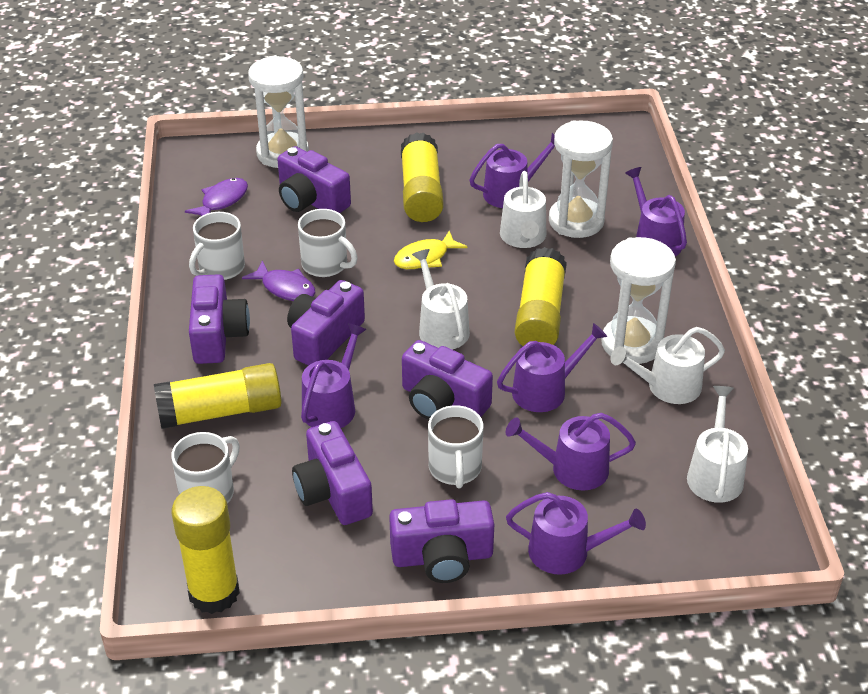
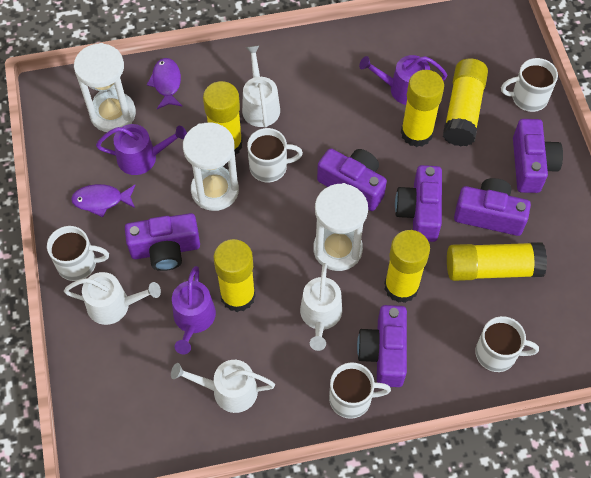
purple watering can: [301,323,367,428] [469,133,555,208] [497,323,607,412] [506,413,636,491] [506,492,646,575] [625,167,687,257] = 6 -> [96,124,187,175] [172,266,216,354] [359,55,447,105] = 3
white mug: [171,432,240,504] [189,212,245,280] [298,209,357,277] [428,405,483,488] = 4 -> [47,226,109,281] [247,128,303,182] [329,362,391,419] [475,316,539,372] [501,58,558,112] = 5
yellow fish: [394,231,467,269] = 1 -> none = 0
yellow glue stick: [154,363,282,429] [172,486,240,614] [401,132,443,222] [515,247,567,346] = 4 -> [203,81,243,155] [213,239,256,312] [384,230,430,303] [401,70,444,147] [443,58,488,146] [447,242,547,281] = 6

